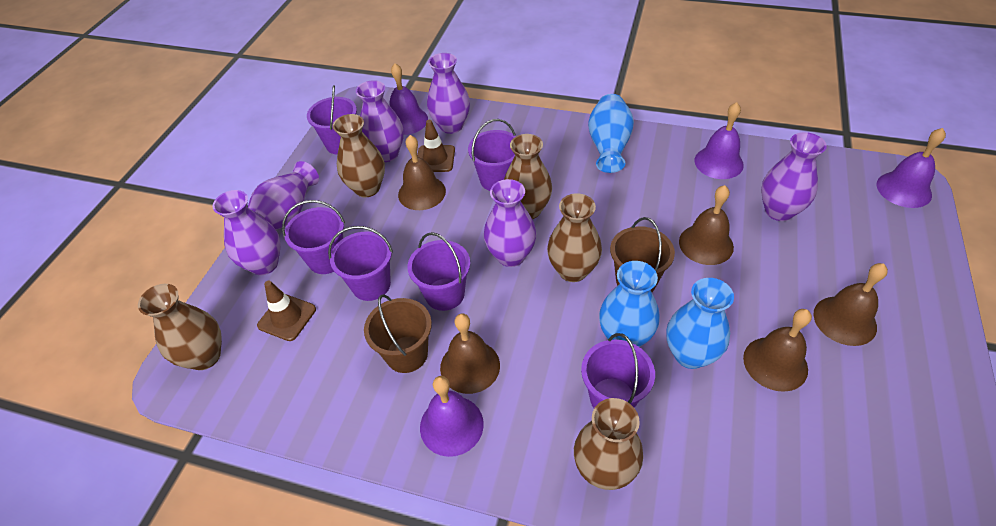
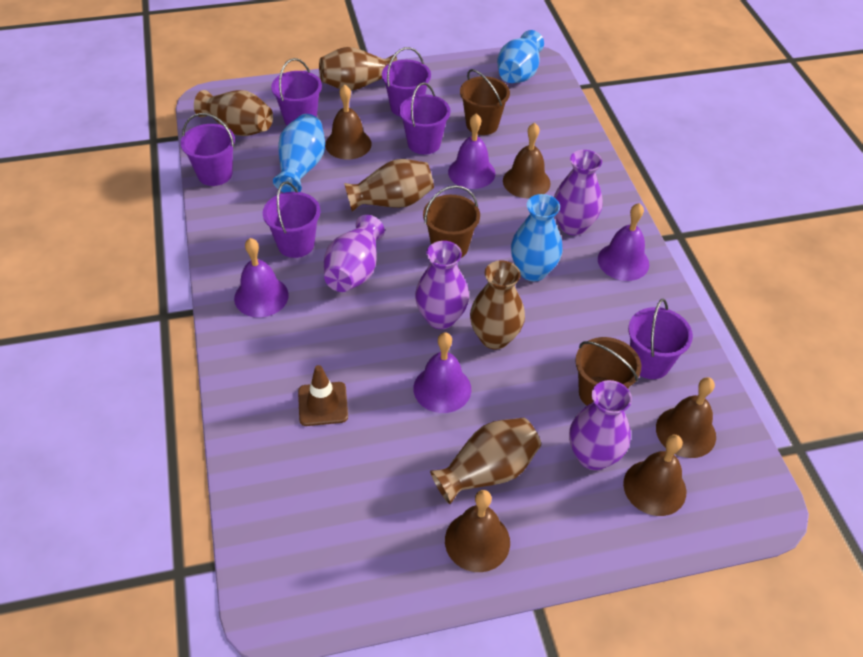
brown bucket: [364,294,432,373] [610,217,675,292] = 2 -> [423,185,480,258] [460,69,510,135] [575,337,641,406] = 3
brown traffic cone: [257,281,316,341] [417,120,455,172] = 2 -> [298,365,348,426] = 1
purple vase: [213,190,281,275] [248,161,319,230] [356,80,404,162] [427,53,470,134] [484,179,536,267] [761,132,827,221] = 6 -> [324,215,385,292] [415,241,469,329] [554,150,603,236] [569,380,632,470] = 4

